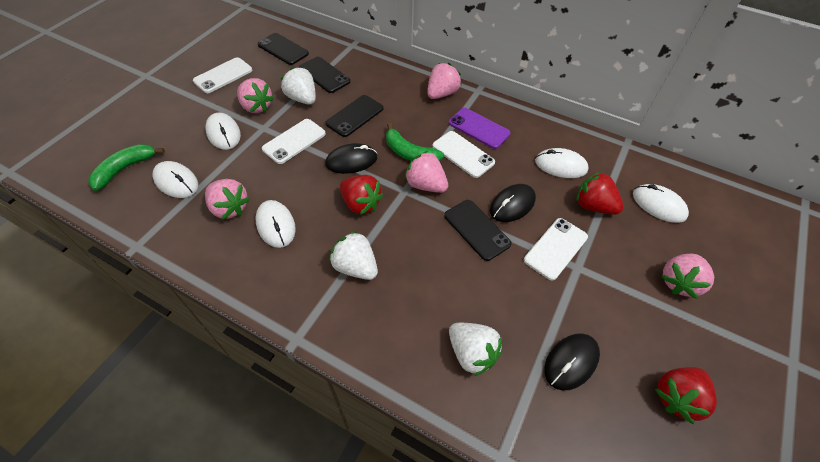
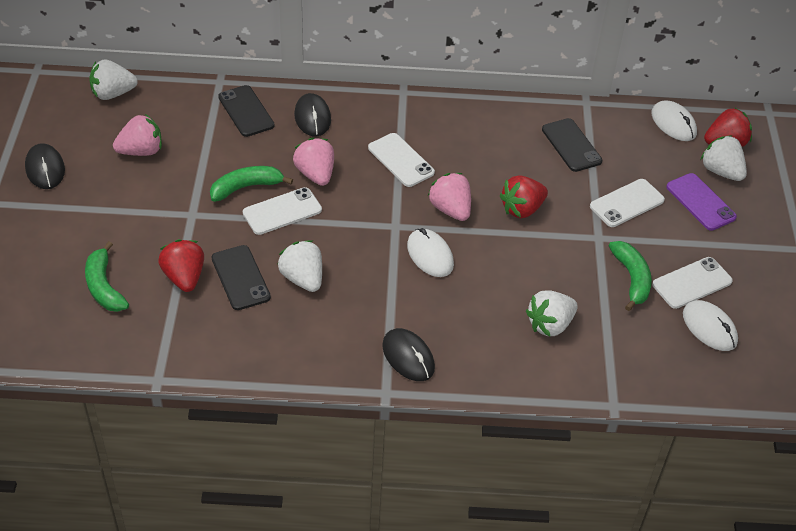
black phone: [258,33,309,65] [299,57,350,93] [325,95,384,137] [444,200,512,261] = 4 -> [212,245,271,310] [218,85,275,137] [542,118,602,172] = 3
green banana: [88,144,165,191] [386,123,444,162] = 2 -> [85,241,129,312] [210,166,293,202] [609,241,652,311] = 3
pink strawberry: [205,179,250,220] [237,78,274,113] [405,151,448,193] [427,63,461,99] [661,254,714,299] = 5 -> [113,114,162,156] [293,138,334,186] [428,173,471,221] = 3
white mouse: [152,161,198,198] [205,112,241,150] [256,200,296,248] [535,148,589,178] [633,184,689,223] = 5 -> [407,228,454,277] [651,101,697,141] [683,300,738,351] = 3
white strawberry: [281,67,316,105] [329,231,378,280] [449,323,502,376] = 3 -> [89,59,138,100] [277,240,322,292] [526,290,578,337] [700,135,747,181] = 4

